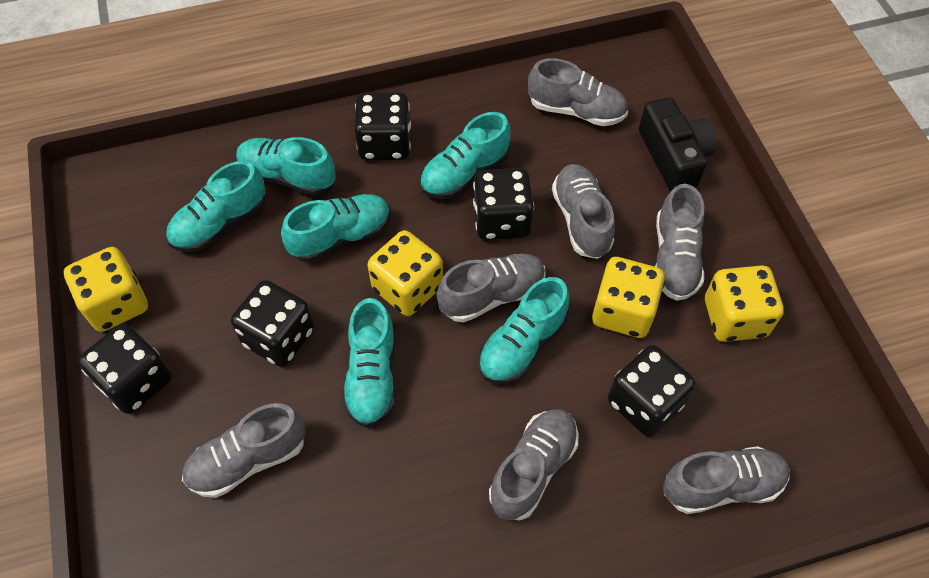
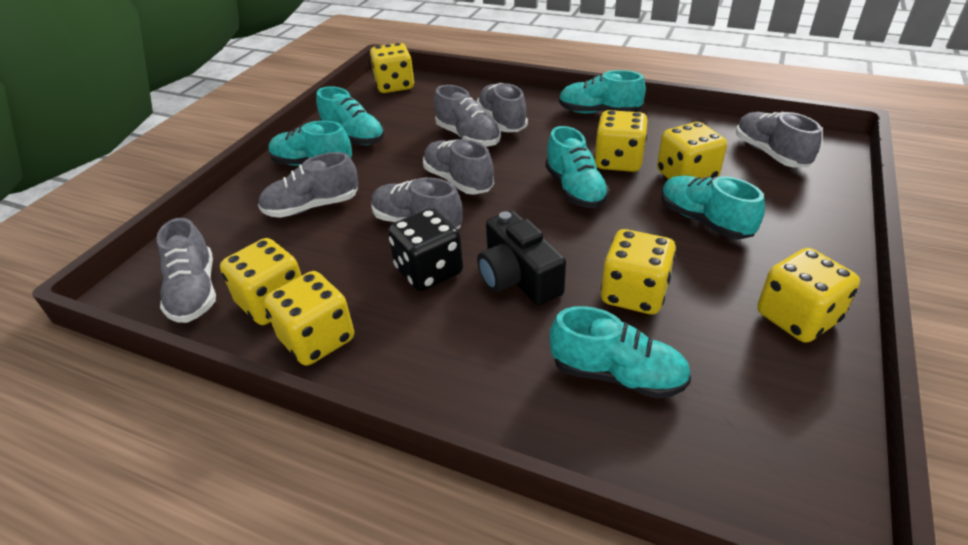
black dice: [78,323,172,414] [231,280,314,367] [354,92,411,160] [473,168,534,240] [608,345,695,437] = 5 -> [388,208,463,291] = 1
yellow dice: [64,247,148,332] [368,230,443,316] [592,257,665,338] [705,265,784,342] = 4 -> [220,238,302,325] [264,271,354,366] [370,43,414,93] [594,110,648,172] [601,229,676,314] [657,122,727,179] [757,248,860,343] = 7

